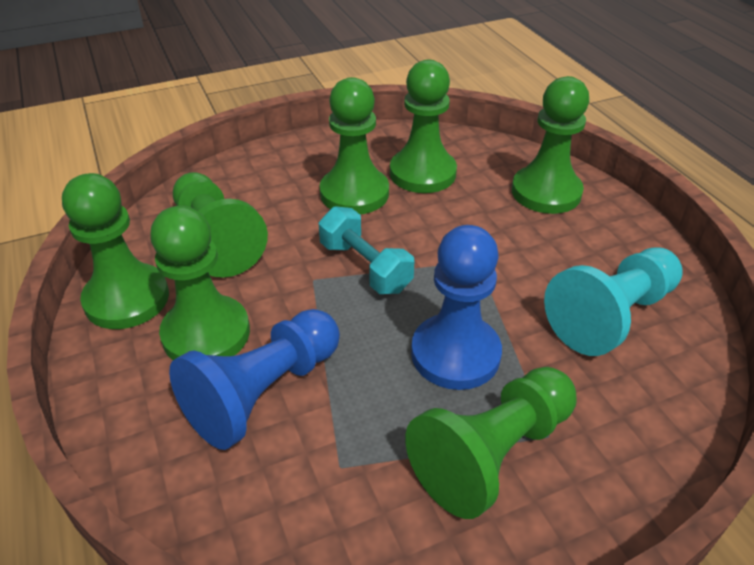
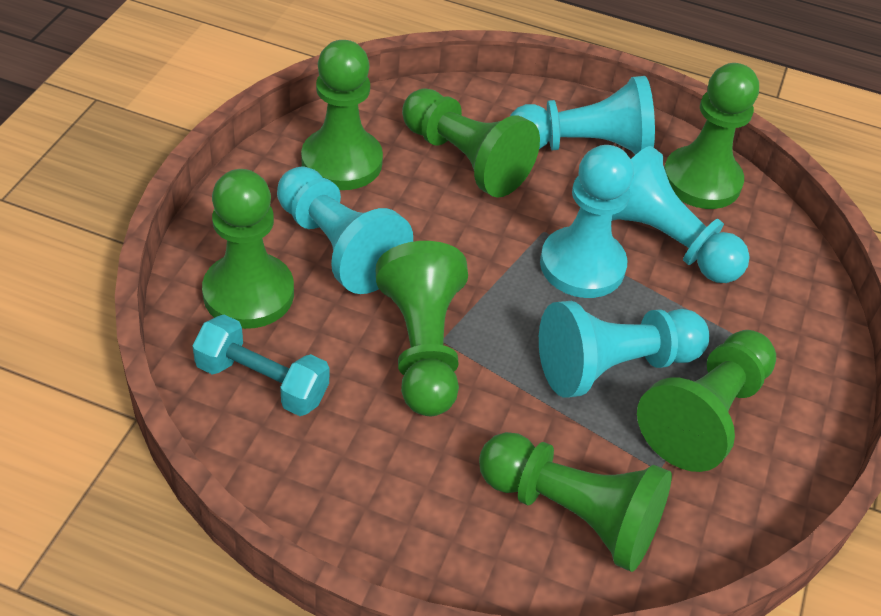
blue pawn: [169,309,340,450] [411,225,502,390] = 2 -> none = 0
turquoise pawn: [544,247,683,356] = 1 -> [277,167,413,294] [510,76,655,155] [539,301,709,398] [540,145,634,298] [612,146,750,283] = 5

